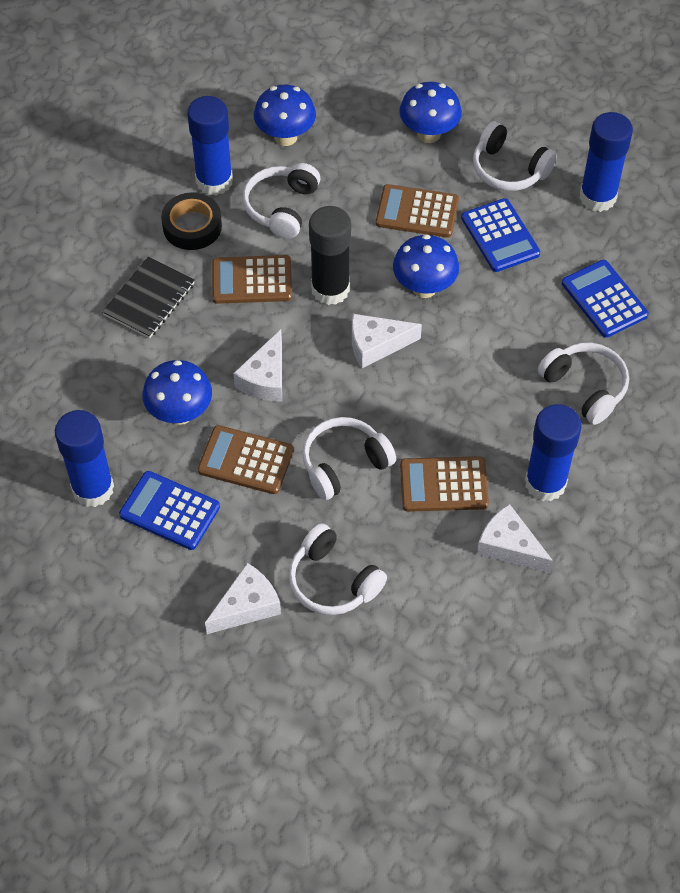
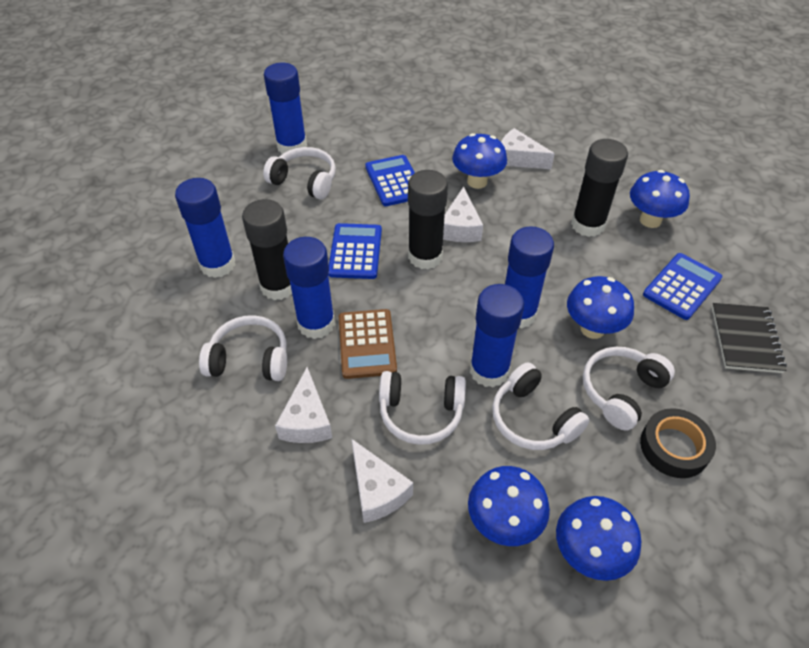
black glue stick: [309,206,351,305] = 1 -> [242,199,292,300] [408,170,448,269] [571,139,628,237] = 3
blue glue stick: [55,410,114,507] [187,96,233,196] [525,404,581,501] [579,112,633,212] = 4 -> [175,178,235,278] [264,63,307,154] [283,237,335,339] [470,284,524,387] [505,226,554,329] = 5
blue mushroom: [142,360,212,425] [254,85,316,146] [393,234,459,298] [399,82,462,143] = 4 -> [452,133,507,189] [468,466,550,546] [556,496,641,581] [567,276,634,339] [630,170,690,228] = 5
brown calculator: [198,425,294,494] [212,255,292,304] [376,184,459,238] [400,456,489,512] = 4 -> [339,309,397,379] = 1

